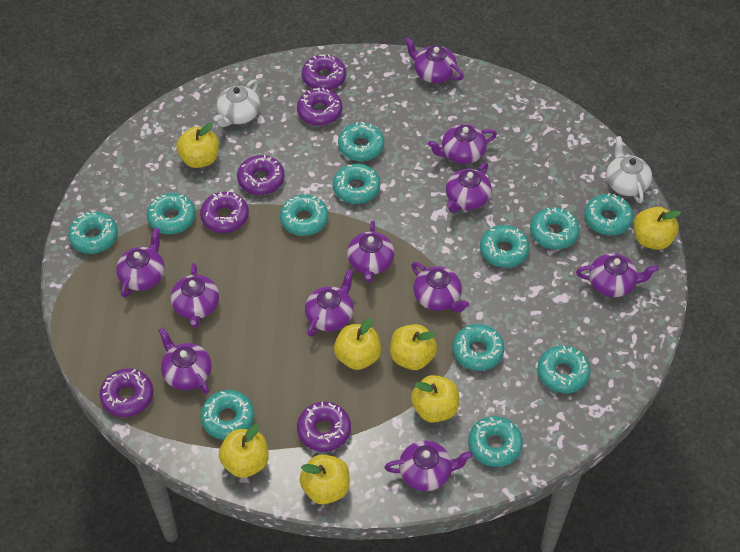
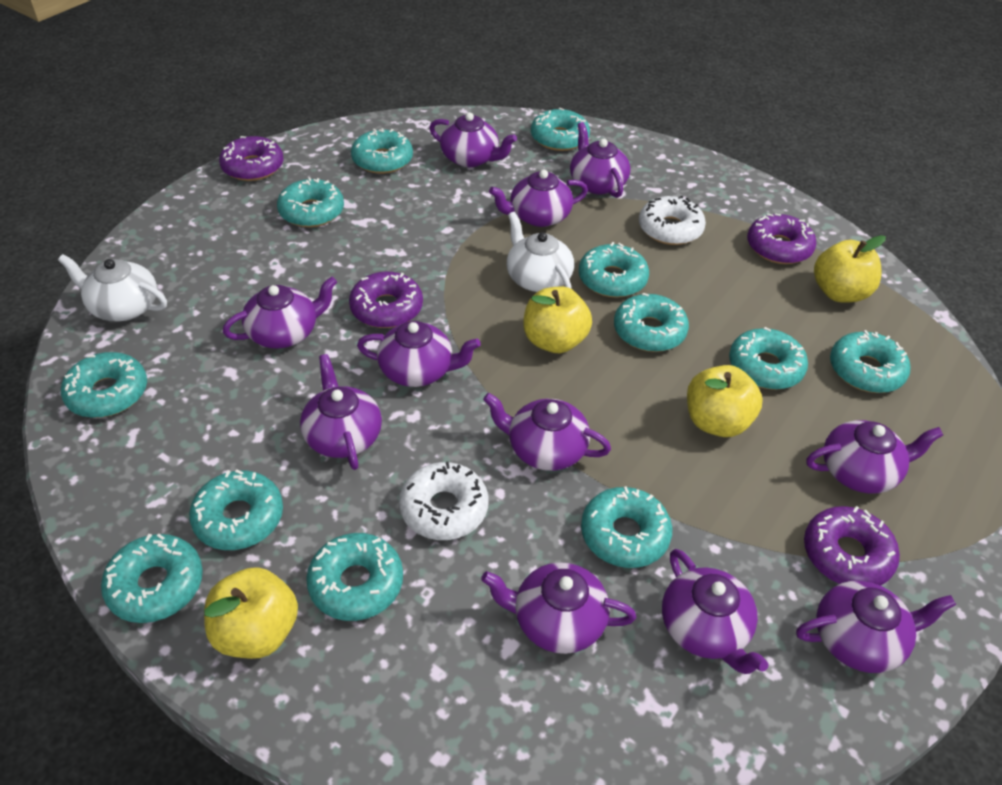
purple donut: [99,368,153,417] [200,191,249,233] [237,155,285,195] [297,88,343,126] [297,402,351,452] [302,54,346,90] = 6 -> [219,136,283,181] [349,272,423,328] [747,213,816,264] [804,506,900,586] = 4
white donut: none = 0 -> [399,461,488,540] [639,195,706,245] = 2
yellow apple: [176,123,219,168] [219,424,269,478] [299,454,350,504] [334,318,381,370] [390,324,437,370] [411,375,459,423] [634,207,681,250] = 7 -> [204,567,298,659] [523,287,592,353] [687,365,763,437] [814,235,886,303] = 4

